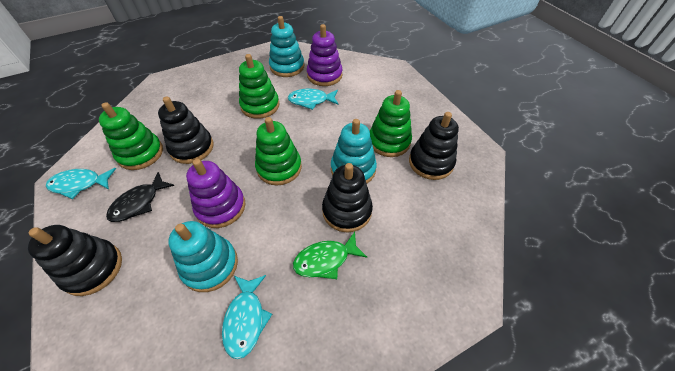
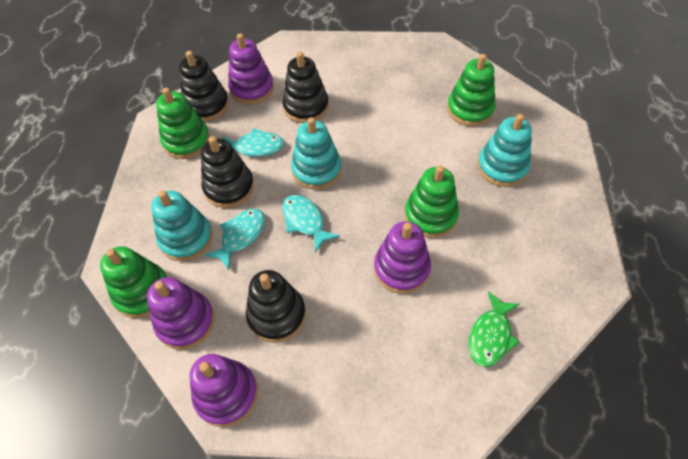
black fish: [106,172,175,222] = 1 -> none = 0
purple stacking toy: [186,159,245,228] [307,24,343,86] = 2 -> [147,277,215,350] [190,354,258,427] [228,33,274,104] [374,221,431,294] = 4

